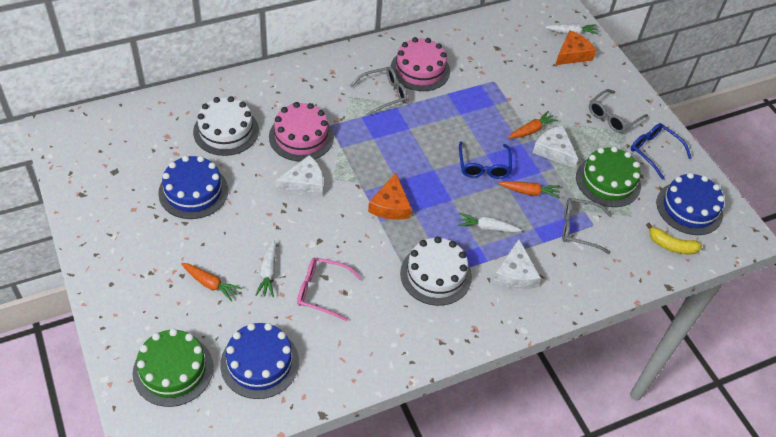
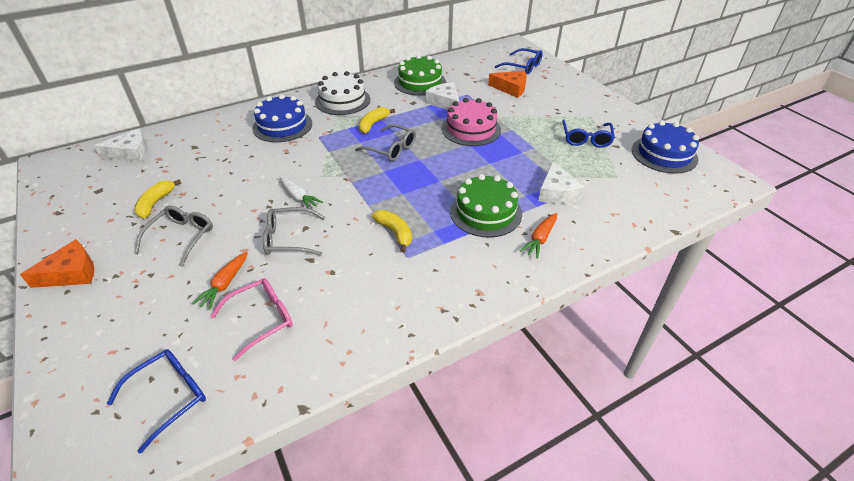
blue cake: [158,155,228,219] [220,323,299,399] [657,173,725,235] = 3 -> [252,94,312,142] [632,121,699,174] = 2
blue glasses: [459,141,512,179] [631,123,692,180] = 2 -> [107,349,206,454] [495,48,543,74] [562,120,615,148] = 3
orange carrot: [181,263,242,302] [499,181,560,199] [508,111,558,138] = 3 -> [192,252,248,310] [520,213,557,259] = 2
pink cake: [269,102,334,161] [391,37,450,91] = 2 -> [442,98,501,146] = 1
white cake: [193,96,259,156] [400,236,472,306] = 2 -> [315,71,370,115] = 1
white carrot: [255,240,276,297] [457,213,522,232] [545,24,599,34] = 3 -> [280,176,323,209] = 1
yellow banana: [646,223,703,255] = 1 -> [134,179,181,218] [359,107,395,134] [372,210,412,252] = 3

